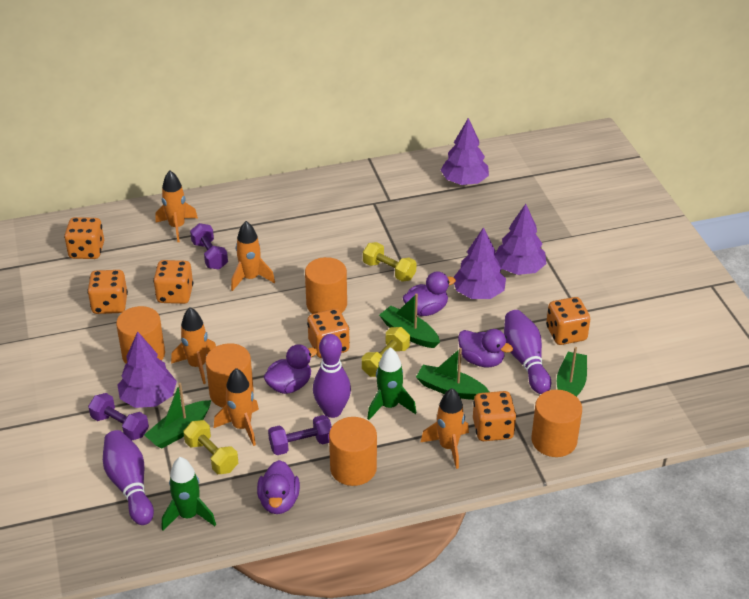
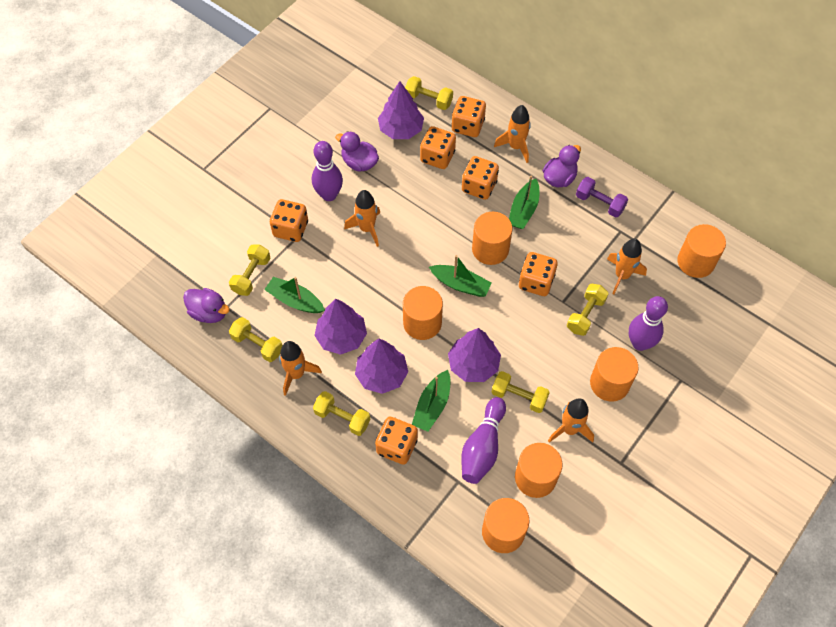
green rocket: [162,457,216,531] [367,347,416,420] = 2 -> none = 0
orange cylinder: [116,306,165,363] [205,343,254,408] [305,257,347,314] [329,417,377,486] [531,390,582,457] = 5 -> [403,286,443,340] [472,212,513,265] [482,498,530,553] [515,443,563,498] [590,347,639,402] [677,224,726,278] = 6
purple duck: [257,460,300,514] [264,344,317,394] [403,271,456,316] [458,329,513,367] = 4 -> [183,288,230,323] [335,131,379,172] [543,145,581,187] = 3
purple dumbbell: [88,393,149,441] [190,223,228,270] [268,415,332,455] = 3 -> [576,177,628,217] = 1
yellow dumbbell: [183,420,238,474] [362,327,410,377] [363,242,416,282] = 3 -> [229,244,270,296] [229,317,283,362] [313,391,370,436] [405,76,453,110] [492,371,550,413] [567,284,609,336] = 6

